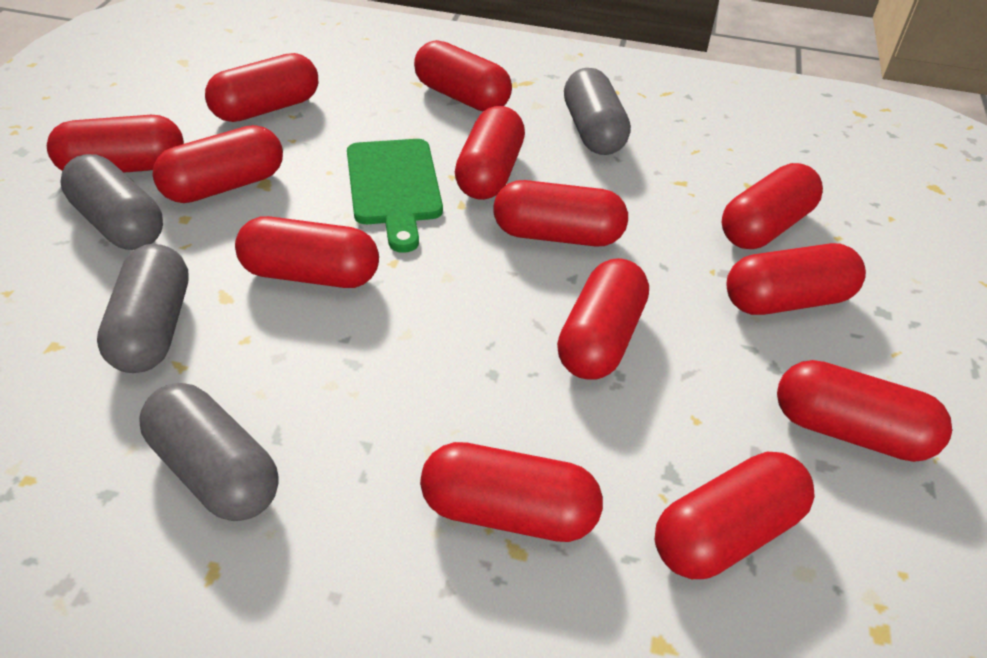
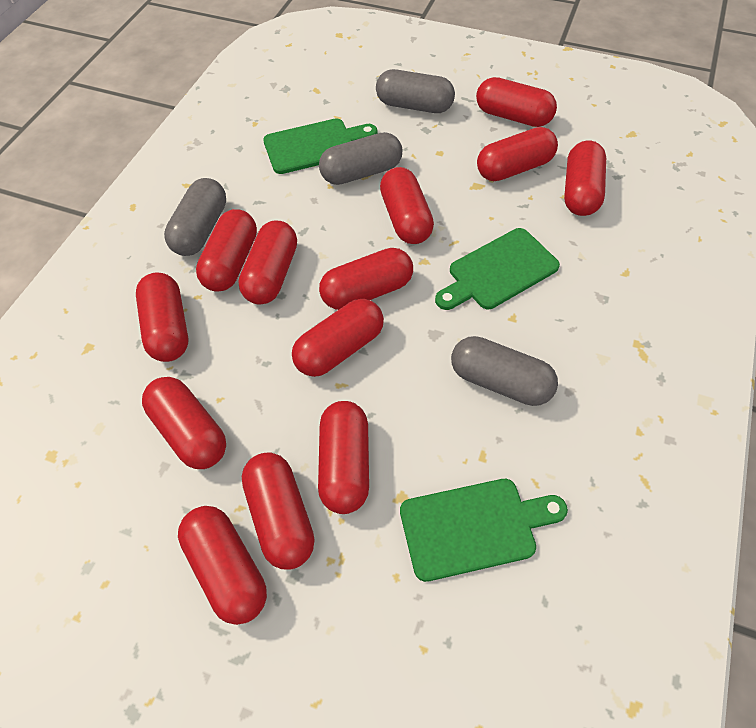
green cutting board: [347,139,443,253] = 1 -> [263,118,378,174] [400,479,568,582] [435,228,560,310] = 3

